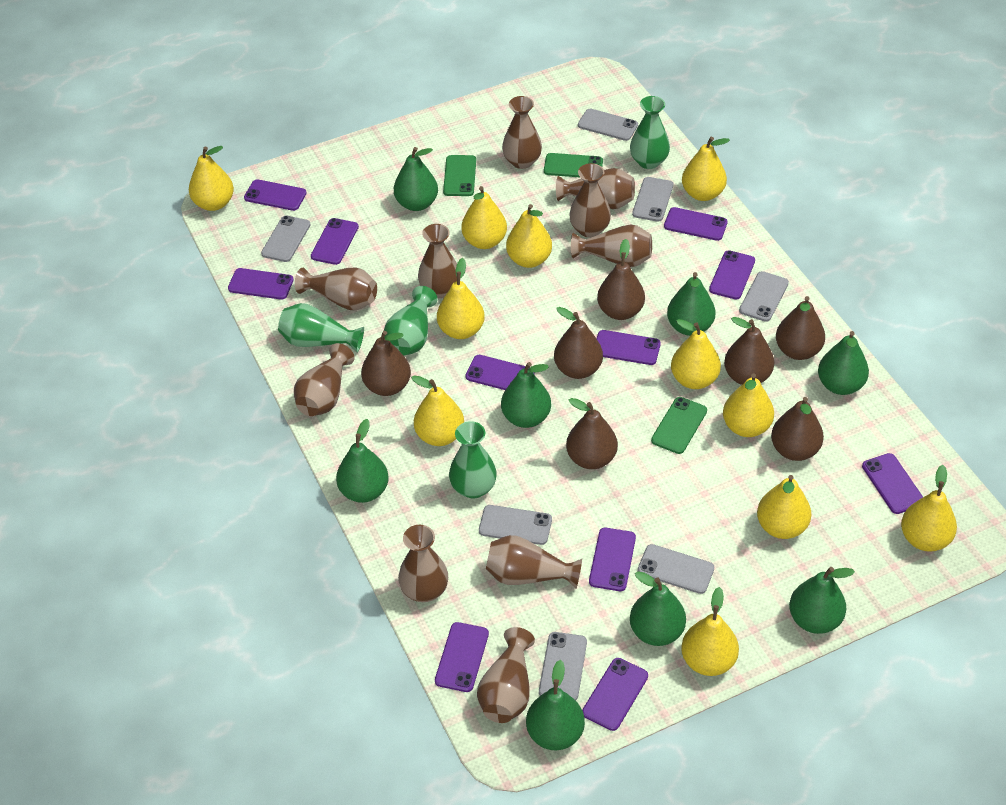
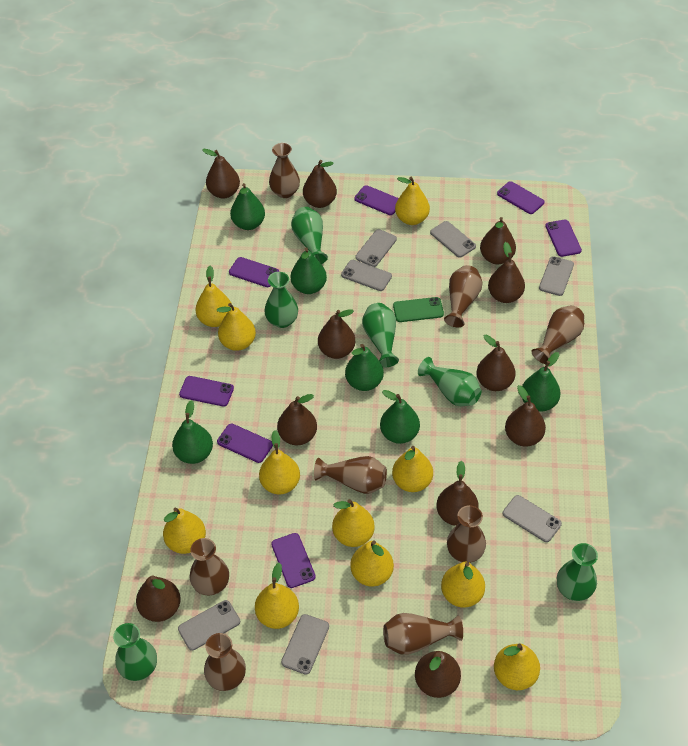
brown pear: [361,331,411,396] [554,307,603,379] [566,398,618,469] [597,239,645,320] [724,317,774,385] [771,397,824,461] [776,296,825,360] = 7 -> [136,575,181,622] [202,149,240,199] [277,394,317,445] [303,160,337,208] [318,309,355,359] [415,651,461,698] [436,461,479,526] [477,335,516,391] [480,217,516,264] [488,242,525,303] [505,385,546,447] = 11
brown vase: [294,343,355,416] [295,267,377,310] [398,525,448,602] [418,224,457,299] [477,627,535,723] [486,535,582,588] [502,96,542,169] [556,168,635,209] [569,163,611,238] [571,225,652,267] = 10 -> [189,538,229,595] [204,633,246,691] [269,143,300,198] [314,456,387,494] [383,613,463,655] [444,265,483,327] [447,505,486,563] [532,305,584,364] = 8
green pear: [336,419,389,503] [394,147,438,211] [501,362,551,428] [526,660,585,750] [630,571,686,646] [667,272,716,336] [789,567,855,634] [818,331,869,395] = 8 -> [172,400,213,464] [230,183,265,230] [291,247,327,294] [345,344,384,391] [380,390,420,444] [522,352,561,412] = 6
green phone: [443,155,476,196] [544,153,603,178] [651,397,707,454] = 3 -> [393,297,444,322] = 1
green vase: [278,303,364,353] [384,286,438,356] [449,421,497,498] [630,96,670,169] = 4 -> [113,623,157,681] [264,272,298,328] [291,207,328,264] [362,303,399,367] [418,357,481,406] [557,543,598,601] = 6
purple phone: [228,268,294,300] [244,179,307,211] [311,218,359,265] [435,622,489,692] [465,355,535,390] [582,658,648,731] [589,528,636,591] [597,330,661,365] [664,207,728,241] [709,250,755,299] [862,453,923,514] = 11 -> [179,376,234,407] [217,424,273,463] [229,257,279,287] [271,533,316,588] [354,185,399,215] [497,181,544,214] [545,220,582,257] = 7

